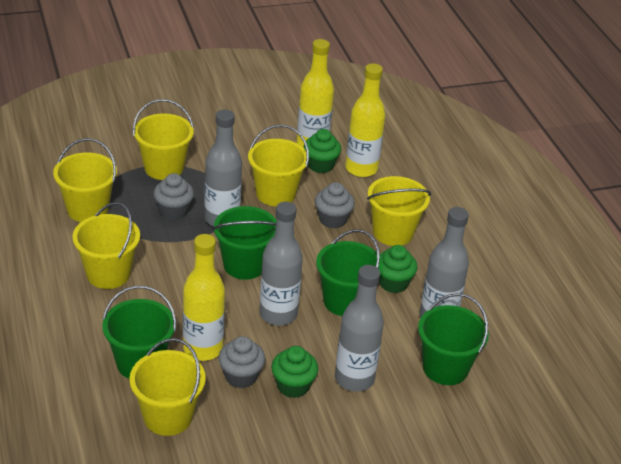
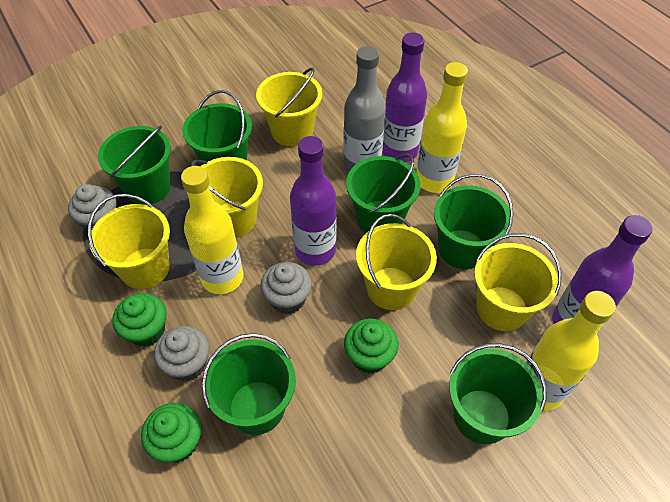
green bucket: [102,286,176,379] [212,206,277,280] [316,229,383,316] [418,293,489,385] = 4 -> [98,125,171,205] [182,90,252,165] [202,333,296,435] [346,154,420,233] [434,174,514,269] [449,343,546,444] = 6
grey bottle: [204,110,242,226] [259,202,303,326] [335,265,384,392] [420,207,469,318] = 4 -> [343,46,386,172] = 1
purple bottle: none = 0 -> [290,136,337,266] [382,33,427,162] [552,215,653,324] = 3
yellow bucket: [53,138,117,222] [73,202,140,289] [129,338,206,436] [133,99,194,180] [248,124,309,206] [367,176,431,246] = 6 -> [88,194,170,289] [191,157,263,238] [256,68,322,146] [356,214,437,310] [474,233,562,331] = 5

